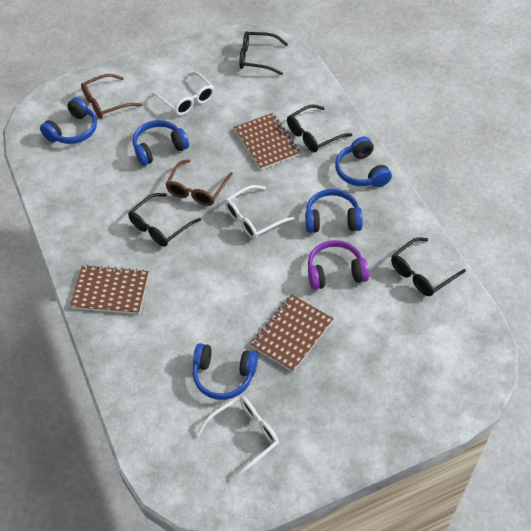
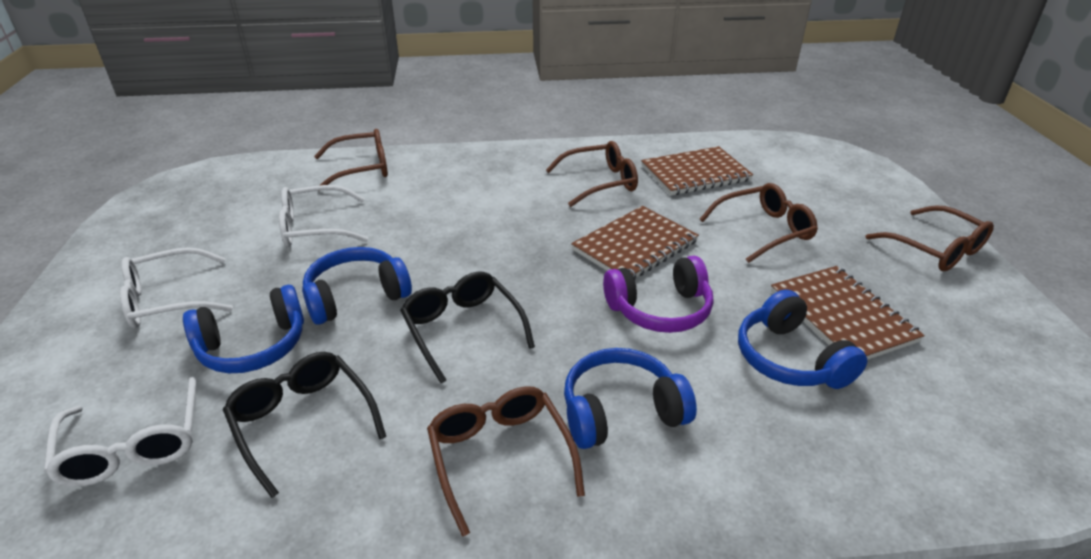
black glasses: [128,193,201,247] [239,31,288,75] [287,104,352,152] [391,237,466,296] = 4 -> [223,352,386,498] [400,271,535,383] = 2
blue headphones: [40,97,97,144] [133,120,189,166] [193,343,258,400] [305,189,363,233] [335,137,392,187] = 5 -> [183,285,304,373] [302,247,412,325] [564,348,697,449] [738,289,867,389] = 4
brown glasses: [81,74,142,119] [165,159,233,206] = 2 -> [314,129,388,186] [427,386,585,537] [546,141,638,207] [700,183,818,263] [865,205,994,271] = 5

